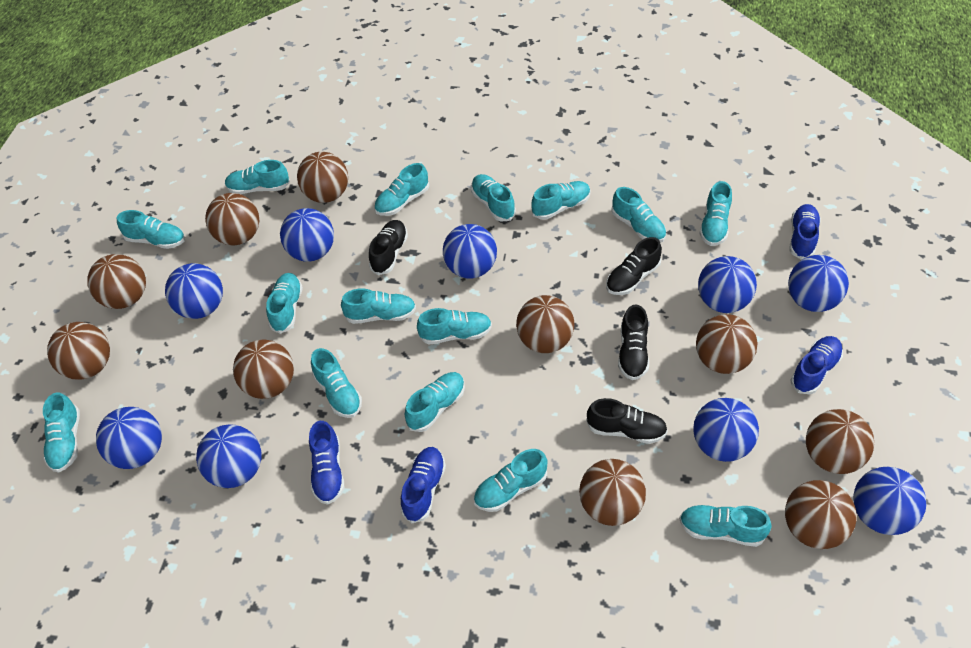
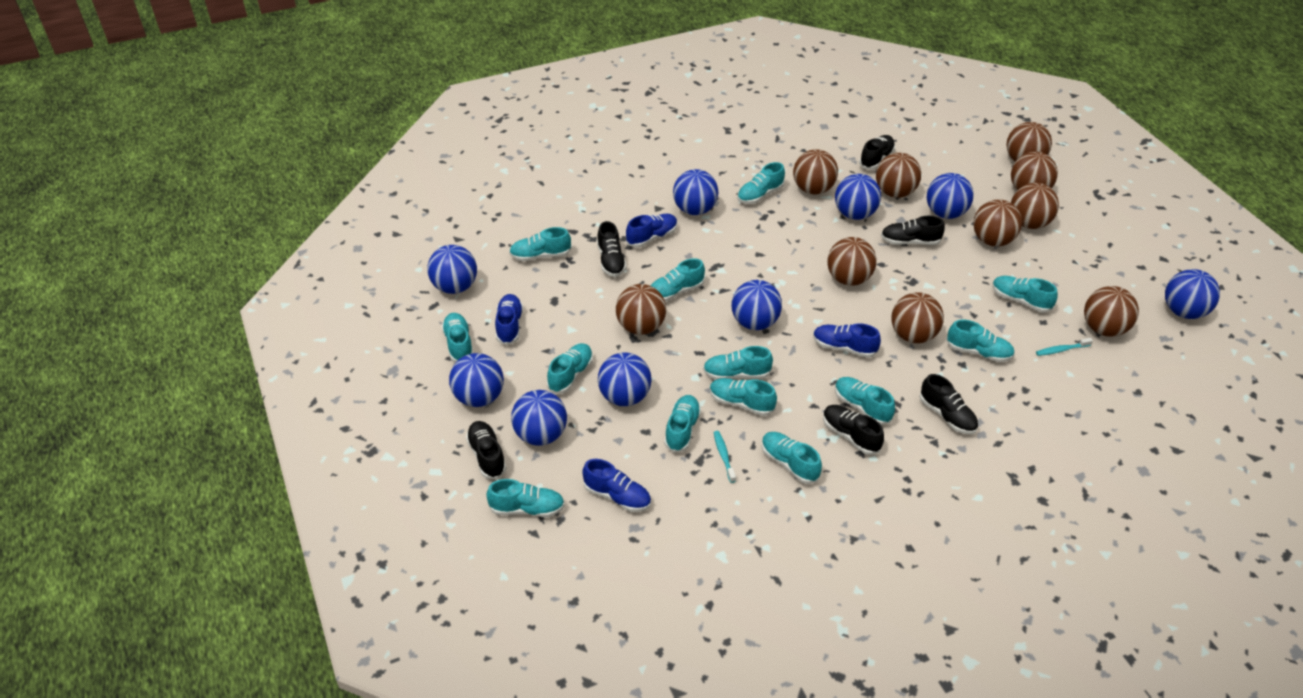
black shoe: [369,220,408,275] [586,398,668,444] [606,237,662,295] [618,305,649,380] = 4 -> [466,421,507,479] [597,221,627,277] [823,405,884,455] [859,135,895,170] [881,216,945,245] [919,374,978,434] = 6
turquoise shoe: [43,392,80,473] [117,210,185,249] [225,160,290,194] [266,273,303,334] [311,348,362,418] [341,288,416,324] [374,163,429,216] [405,372,465,432] [417,308,492,345] [471,174,516,222] [474,449,547,512] [531,181,591,220] [611,187,666,243] [679,505,772,547] [699,181,732,246] = 15 -> [441,313,473,363] [486,479,565,517] [509,227,571,261] [547,343,593,393] [650,258,705,301] [664,395,701,453] [703,346,773,380] [710,378,777,416] [737,162,785,204] [762,432,822,484] [835,377,895,425] [946,320,1015,362] [992,276,1058,312] = 13
turquoise toothbrush: none = 0 -> [714,431,736,483] [1036,338,1093,356] = 2

